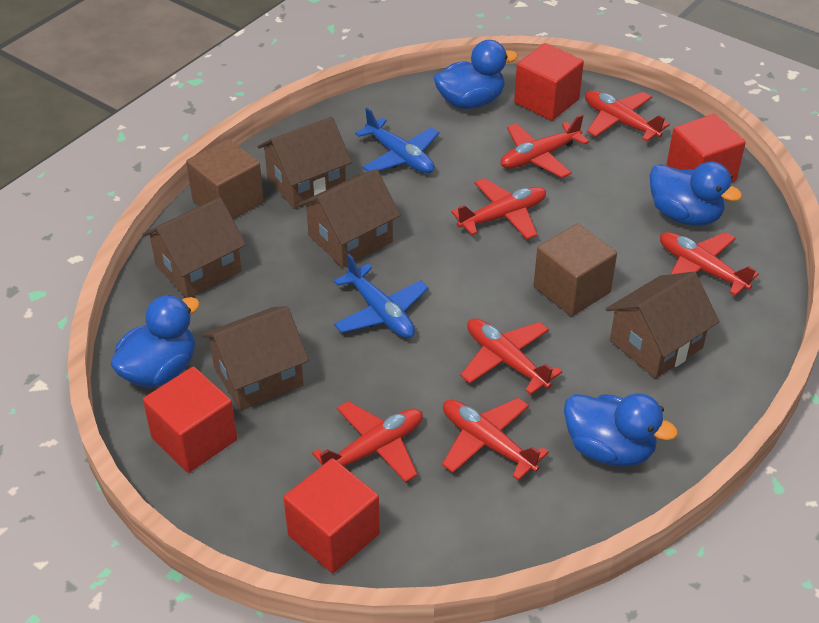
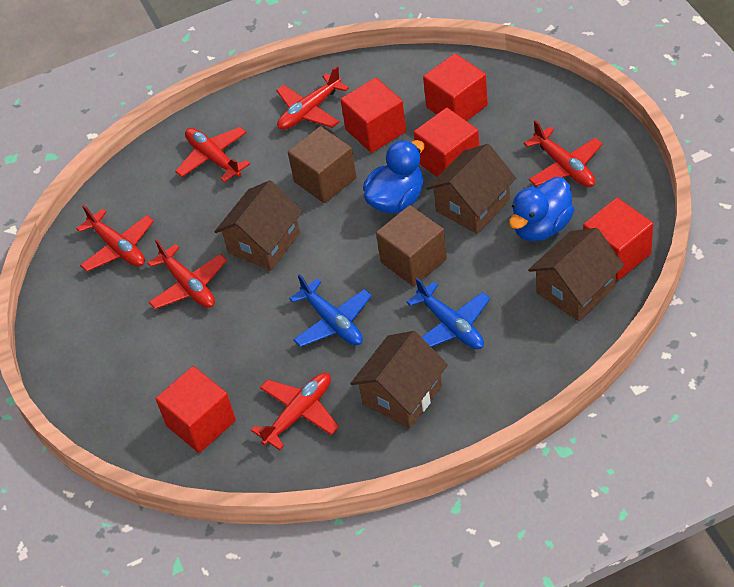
blue duck: [110,295,200,387] [434,40,518,109] [564,393,678,467] [649,162,742,226] = 4 -> [363,140,424,214] [509,177,574,241] = 2
brown house: [142,197,246,298] [202,306,309,411] [258,117,352,209] [299,169,400,268] [606,271,720,378] = 5 -> [214,180,303,271] [350,331,448,428] [426,144,516,234] [528,228,624,321] = 4
red cube: [143,367,237,473] [283,458,380,573] [514,43,584,121] [666,114,746,183] = 4 -> [156,366,236,453] [340,78,406,153] [414,108,479,177] [423,53,488,121] [583,198,653,280] = 5
red plane: [312,401,423,482] [442,398,549,481] [451,178,546,239] [460,318,562,395] [500,114,589,178] [585,90,670,141] [660,232,759,296] = 7 -> [76,205,154,272] [148,239,227,309] [175,127,250,182] [251,373,339,450] [276,66,349,130] [524,120,603,187] = 6

